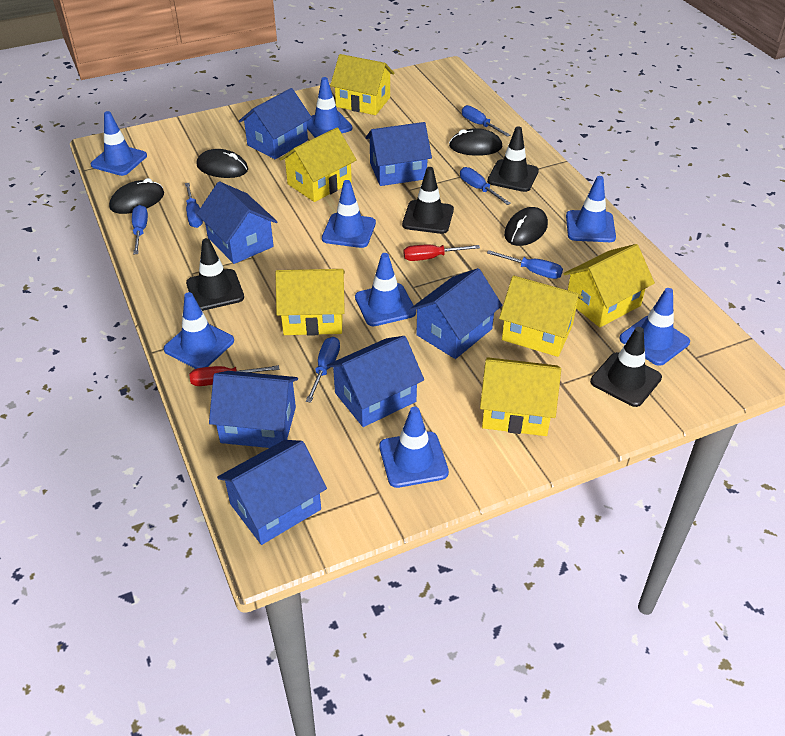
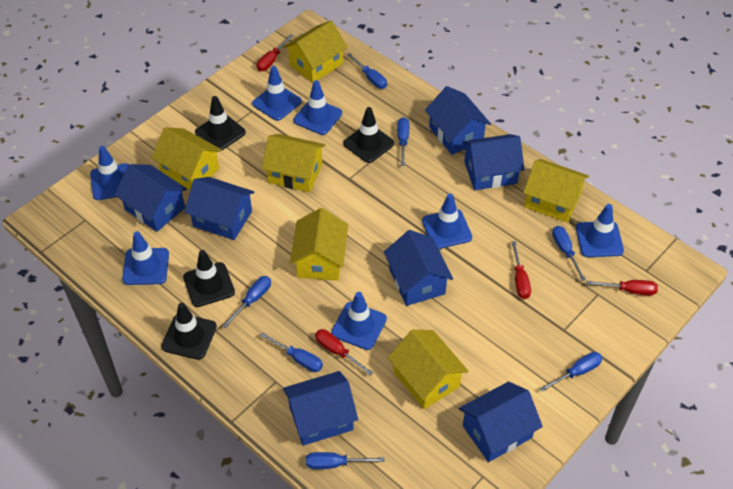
black mouse: [109,178,164,214] [197,149,248,178] [449,128,502,156] [504,207,548,246] = 4 -> none = 0
blue screwdriver: [132,205,148,255] [185,183,203,228] [306,337,340,403] [460,167,511,205] [462,105,510,137] [487,250,563,279] = 6 -> [222,276,271,328] [260,332,323,372] [306,452,384,469] [347,53,387,89] [397,117,409,166] [540,352,602,392] [552,226,586,281] = 7
blue traffic cone: [91,111,147,176] [164,292,234,369] [307,77,353,138] [322,180,376,248] [355,253,416,326] [379,407,449,488] [566,176,616,242] [619,288,690,366] = 8 -> [90,146,129,200] [122,231,169,285] [252,66,302,121] [293,80,342,135] [331,292,387,350] [422,194,472,249] [576,204,624,257] = 7
red screwdriver: [189,365,279,386] [404,244,480,261] = 2 -> [257,34,294,71] [315,329,373,376] [511,241,531,299] [587,280,658,295] = 4

